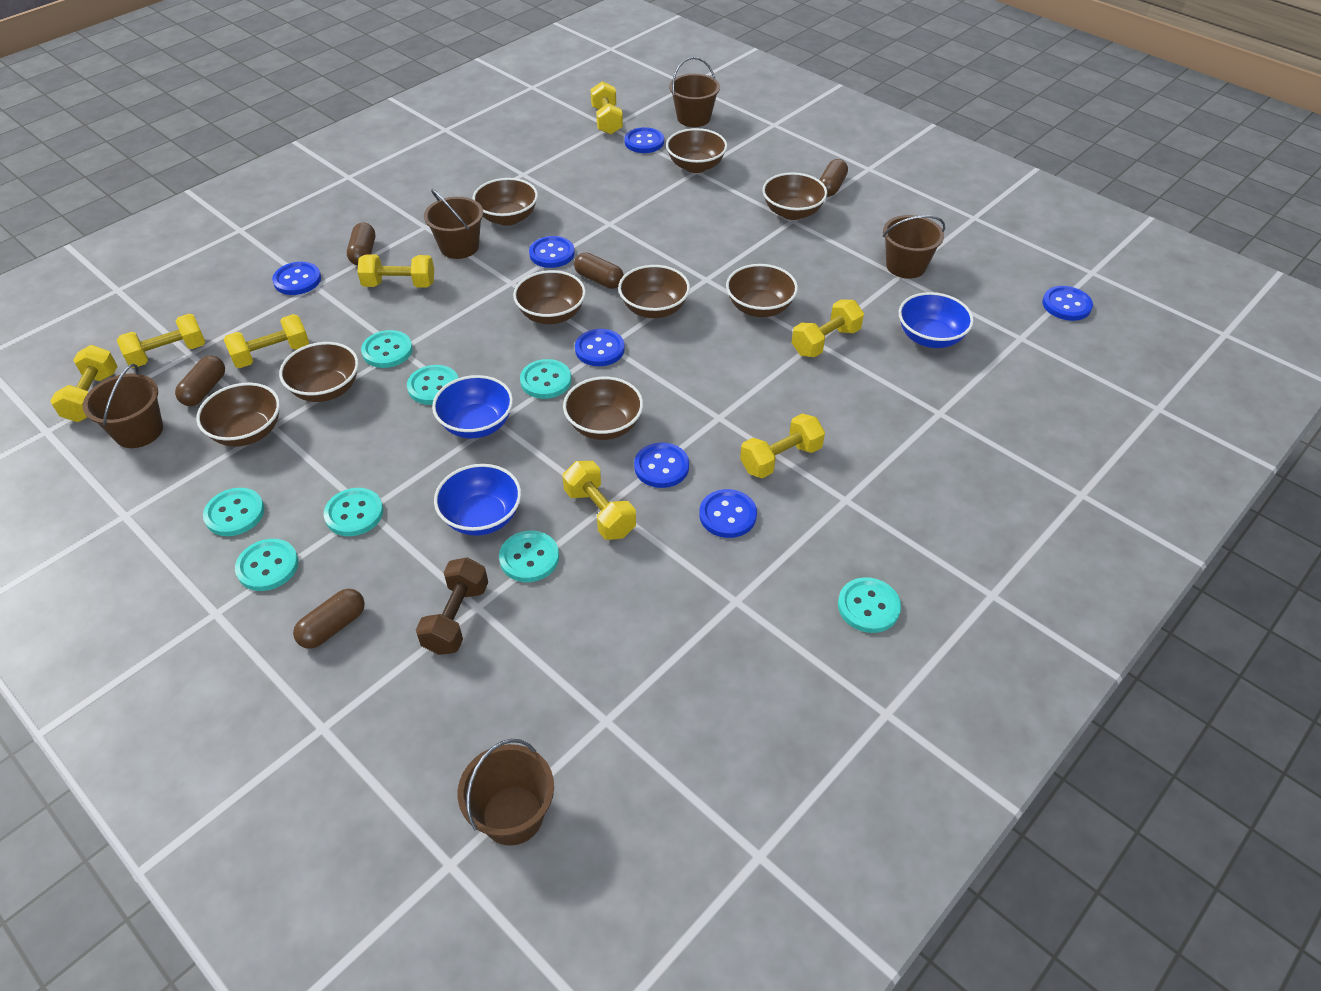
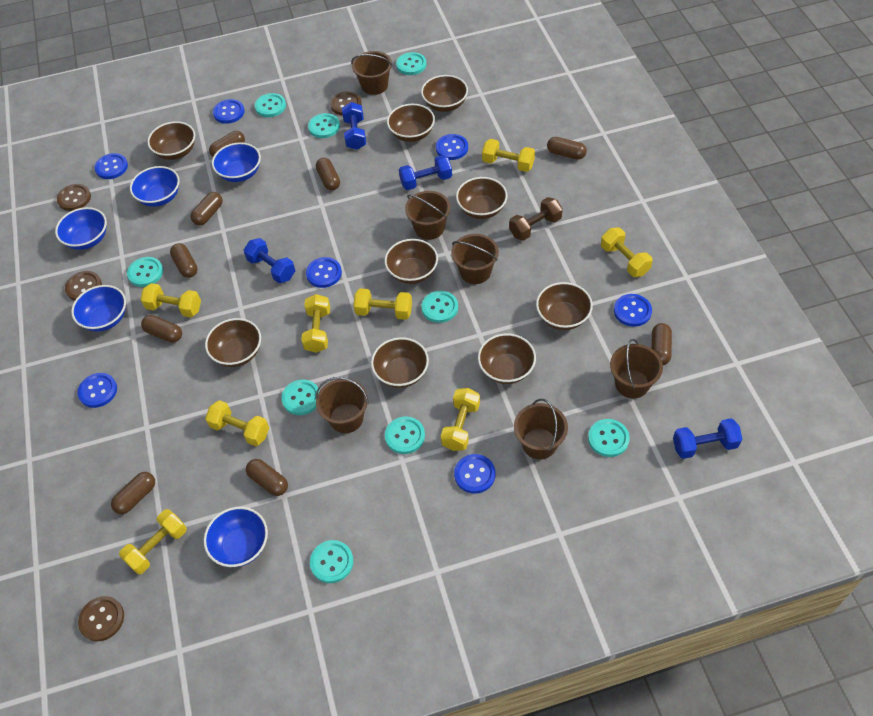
blue bowl: [432,375,513,438] [434,464,521,536] [899,292,974,348] = 3 -> [55,207,107,250] [71,285,126,332] [130,166,180,207] [204,507,268,567] [212,142,261,182] = 5
blue dumbbell: none = 0 -> [244,238,295,283] [342,102,366,150] [399,155,452,190] [673,418,742,459] = 4
brown bucket: [83,364,163,448] [424,189,483,259] [458,739,554,846] [669,57,720,127] [883,215,945,279] = 5 -> [316,377,369,433] [351,51,393,95] [405,191,451,240] [451,234,499,284] [514,399,568,459] [610,339,663,399] = 6
brown button: none = 0 -> [57,184,91,211] [65,271,102,301] [78,596,124,641] [330,91,362,116] = 4
brown capsule: [175,355,225,406] [293,589,365,649] [347,222,375,265] [574,252,624,289] [819,159,848,197] = 5 -> [111,472,155,514] [141,315,182,343] [170,243,198,278] [190,192,223,225] [209,131,245,157] [246,459,288,496] [316,158,340,190] [547,137,587,160] [651,323,672,365] = 9
turquoise button: [203,488,264,536] [235,539,298,591] [324,488,383,536] [361,330,413,368] [407,365,458,405] [499,531,559,582] [520,359,572,399] [838,577,901,633] = 8 -> [127,257,163,287] [255,93,286,117] [281,380,320,415] [308,113,340,138] [310,540,354,583] [385,417,425,454] [396,52,426,75] [421,291,458,323] [588,419,630,457] = 9

